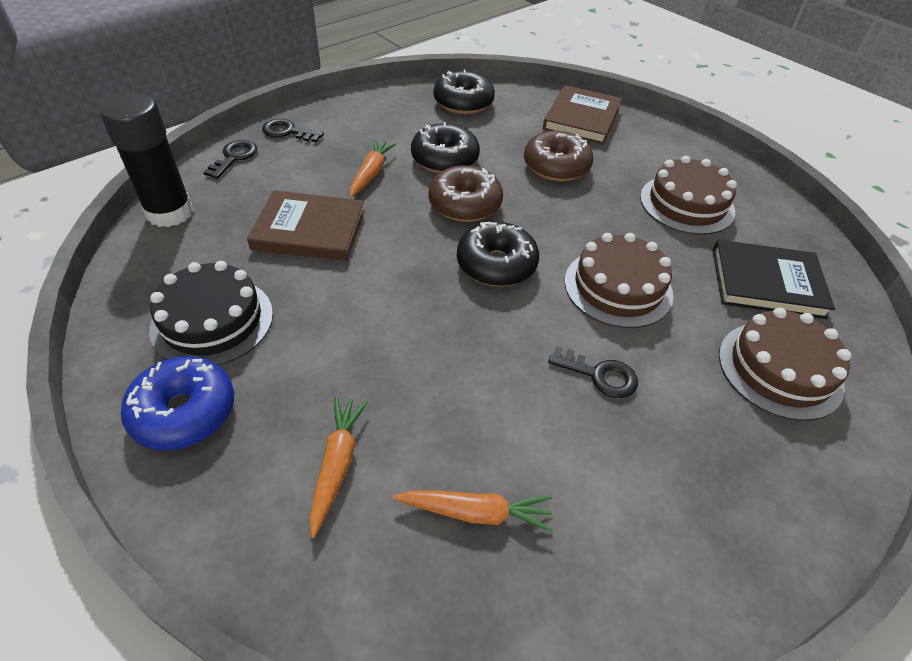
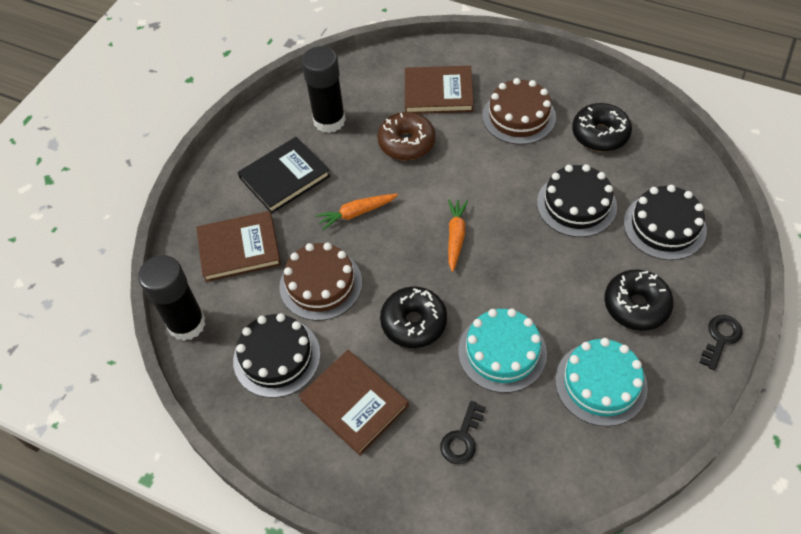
black cake: [149,261,273,366] = 1 -> [233,313,320,398] [537,164,617,237] [624,185,707,260] = 3
black glue stick: [100,93,194,227] = 1 -> [138,255,206,341] [301,46,346,133] = 2
black key: [203,140,257,179] [262,119,324,142] [548,346,638,398] = 3 -> [440,401,486,464] [700,315,743,370] = 2
blue donut: [121,356,234,451] = 1 -> none = 0
brown book: [247,190,365,261] [543,85,622,144] = 2 -> [196,211,281,282] [299,350,409,455] [405,66,474,114] = 3
brown cake: [564,233,673,328] [640,156,737,235] [719,308,851,421] = 3 -> [279,243,362,321] [482,78,556,145] = 2
brown donut: [428,165,503,222] [524,131,593,181] = 2 -> [377,112,435,160] = 1
orange carrot: [309,397,368,538] [350,139,396,197] [393,490,553,532] = 3 -> [316,194,398,230] [448,199,468,272] = 2
turquoise cake: none = 0 -> [458,309,547,393] [555,338,648,427] = 2

